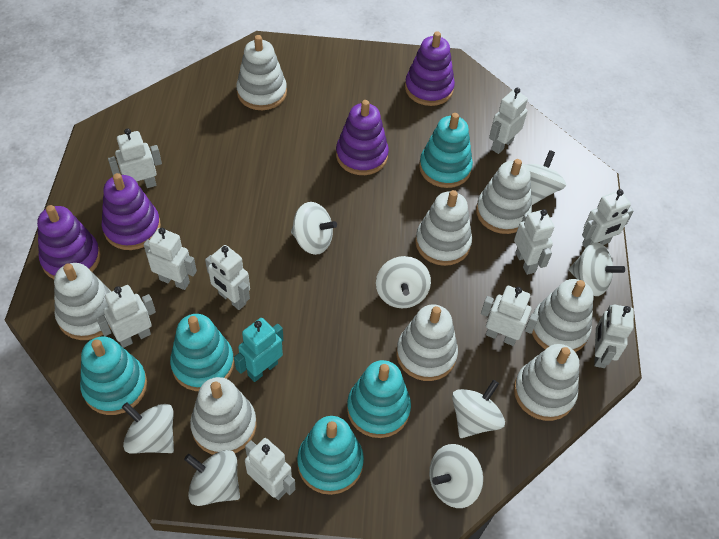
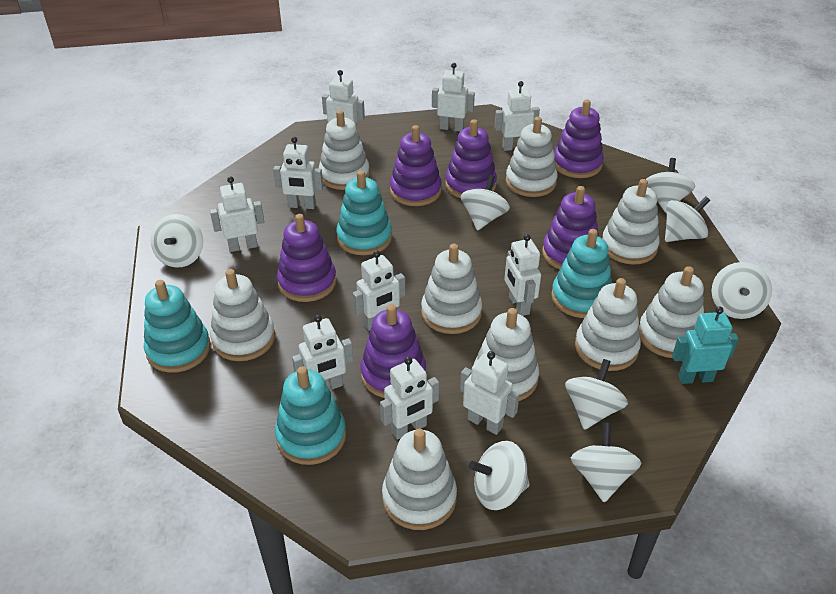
purple stacking toy: [37,205,101,279] [102,173,161,250] [336,100,389,175] [405,31,455,106] = 4 -> [277,214,337,302] [360,304,426,398] [390,125,442,206] [445,119,497,198] [542,186,599,269] [554,99,604,178] = 6
turquoise stacking toy: [80,337,147,415] [170,314,234,391] [297,416,364,495] [347,360,411,438] [419,113,473,188] = 5 -> [144,280,211,373] [275,366,346,465] [337,171,392,255] [551,229,612,318] = 4
white stacking toy: [54,263,112,340] [190,377,257,455] [236,35,287,110] [396,304,458,381] [415,190,472,266] [476,159,532,234] [514,344,579,421] [532,279,594,352] = 8 -> [210,269,275,361] [319,110,370,190] [382,429,457,530] [421,244,482,334] [474,308,539,401] [506,117,558,197] [575,278,641,371] [602,179,660,265] [639,266,704,358] = 9

